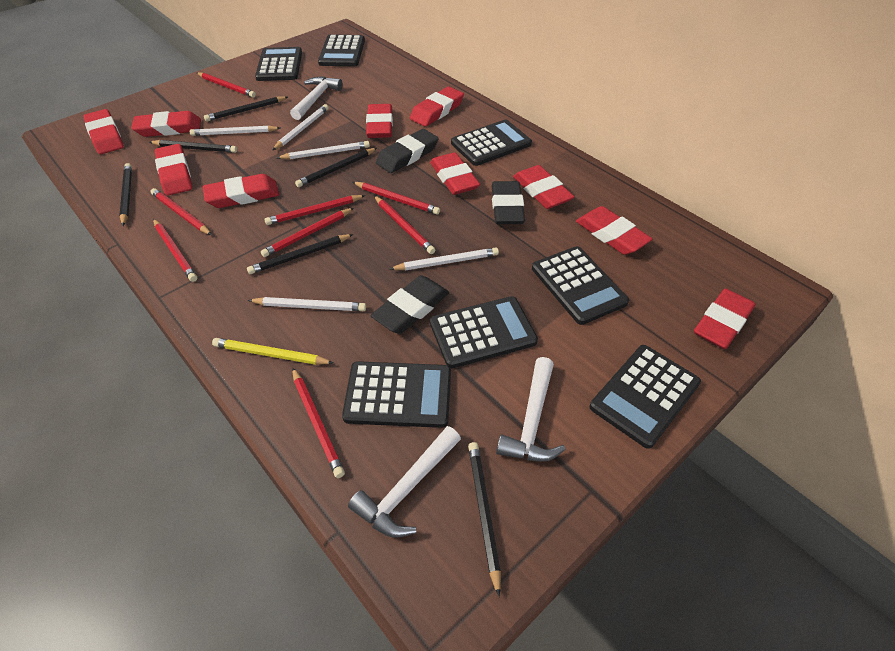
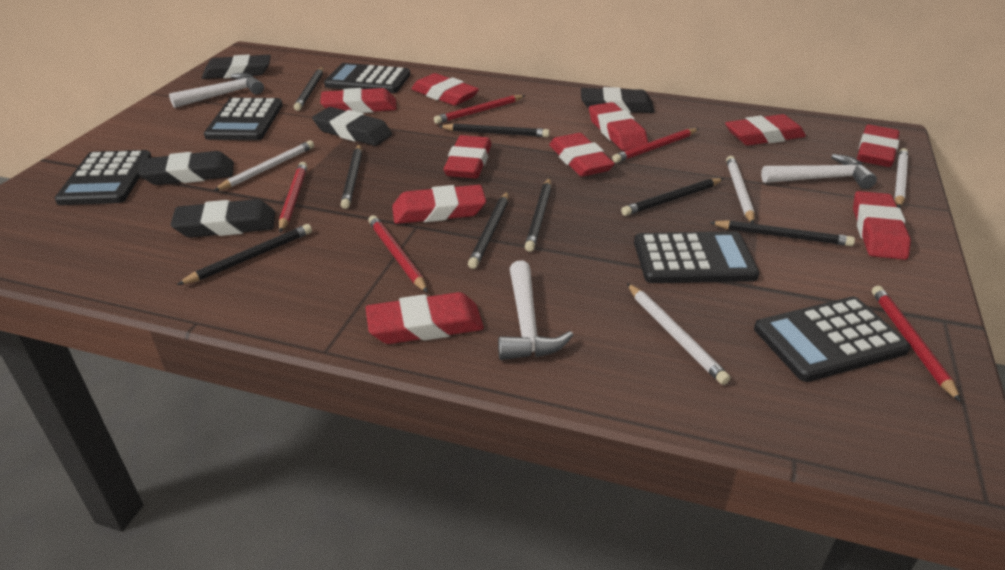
black calculator: [255,47,302,81] [318,34,365,66] [342,361,451,428] [430,296,538,368] [451,120,532,166] [532,246,629,325] [590,345,701,449] = 7 -> [55,150,152,205] [204,98,283,140] [324,63,410,93] [634,231,759,283] [754,297,911,382] = 5
black eraser: [371,275,449,334] [376,129,439,173] [492,181,525,224] = 3 -> [138,151,234,185] [171,199,275,238] [202,54,271,79] [312,107,392,146] [581,87,654,113] = 5
black pencil: [119,163,132,226] [150,140,237,153] [204,96,288,122] [247,234,353,274] [295,148,377,187] [468,442,501,597] = 6 -> [177,224,312,285] [294,67,324,111] [341,144,362,209] [438,123,550,137] [468,192,509,269] [525,178,551,252] [621,178,724,216] [709,220,855,246] = 8
red pencil: [150,188,212,235] [153,219,197,282] [197,72,256,97] [261,208,354,257] [264,195,366,225] [292,367,345,478] [353,182,440,215] [374,196,435,254] = 8 -> [279,162,307,233] [368,215,428,293] [434,95,525,124] [612,128,698,163] [872,286,961,402] = 5
white pencil: [190,125,280,136] [248,297,366,311] [272,104,329,150] [277,141,370,159] [390,248,499,270] = 5 -> [213,140,314,191] [627,283,730,385] [726,156,755,224] [894,148,908,208] = 4
yellow pencil: [212,338,333,365] = 1 -> none = 0

